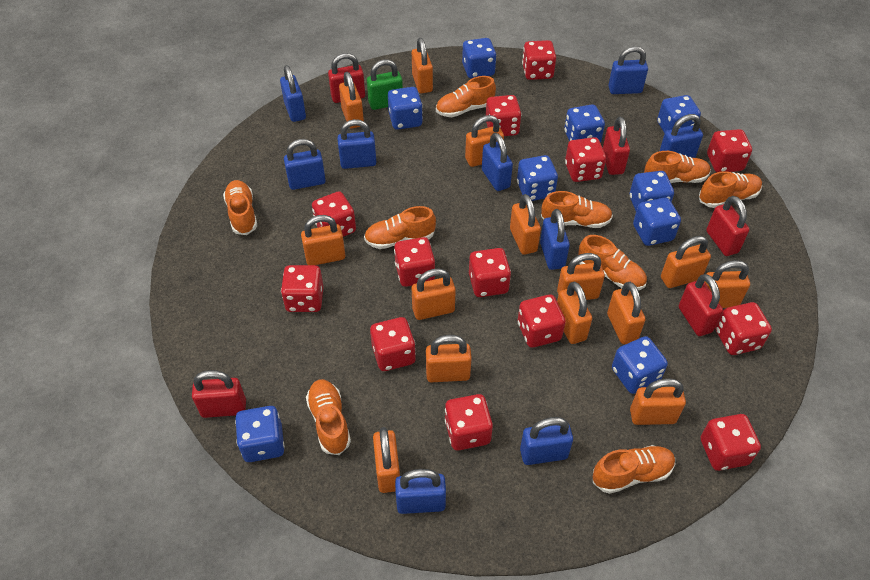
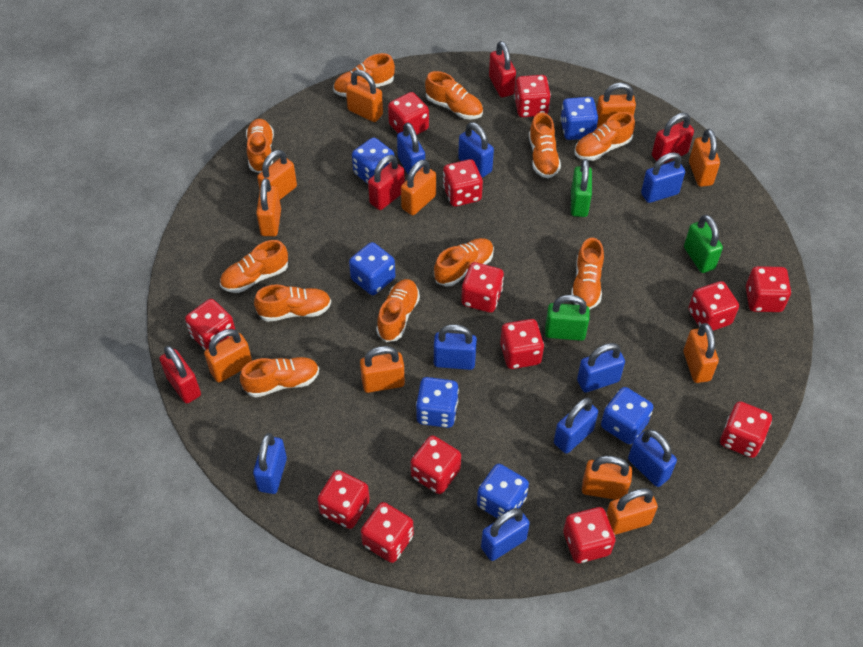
blue dice: [235,406,285,462] [388,87,423,130] [462,38,496,79] [517,155,558,201] [564,105,605,143] [612,336,668,394] [630,171,674,211] [633,197,681,246] [657,95,701,133] = 9 -> [349,242,395,295] [352,137,395,184] [416,377,459,428] [477,464,529,519] [560,97,598,140] [601,387,653,444] = 6
green padlock: [367,59,403,110] = 1 -> [545,295,590,341] [571,159,592,217] [684,215,723,273] = 3
orange padlock: [301,215,345,265] [339,72,364,128] [373,427,400,493] [412,38,433,93] [412,268,456,320] [426,335,472,382] [465,115,504,167] [510,194,541,255] [557,253,605,300] [557,281,592,344] [607,282,646,344] [630,378,686,425] [661,236,711,288] [705,260,750,308] = 14 -> [204,329,252,383] [256,178,281,236] [257,150,297,200] [346,70,383,122] [360,346,405,393] [401,159,436,215] [582,456,632,500] [597,83,636,128] [606,488,658,535] [684,323,719,383] [689,129,720,187] = 11
orange shoe: [223,180,257,235] [306,379,351,455] [364,206,436,249] [436,76,496,117] [541,191,613,228] [578,235,647,290] [593,445,675,494] [644,151,711,183] [699,171,762,208] = 9 -> [220,240,288,293] [240,357,319,398] [246,119,274,173] [254,284,331,322] [333,53,395,97] [376,279,420,342] [425,71,483,119] [434,238,494,287] [529,112,561,178] [571,238,604,310] [574,112,635,161] = 11
red padlock: [192,370,246,418] [328,53,365,103] [603,117,630,175] [679,274,723,336] [706,196,749,256] = 5 -> [160,346,201,403] [368,155,405,210] [489,41,516,97] [652,113,694,164] = 4

